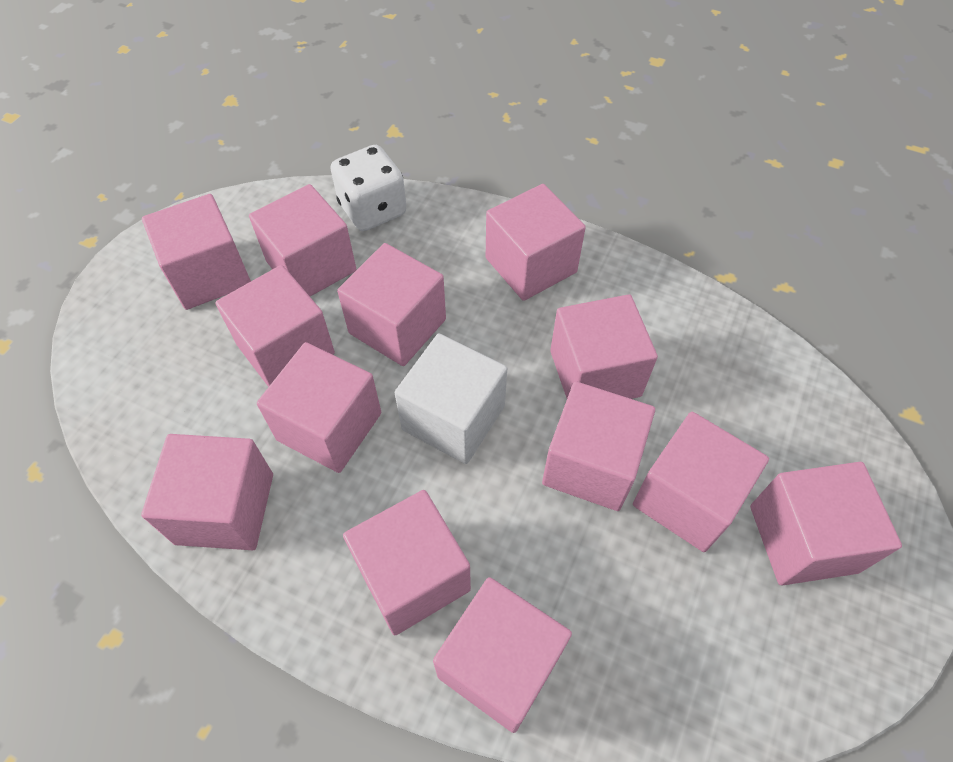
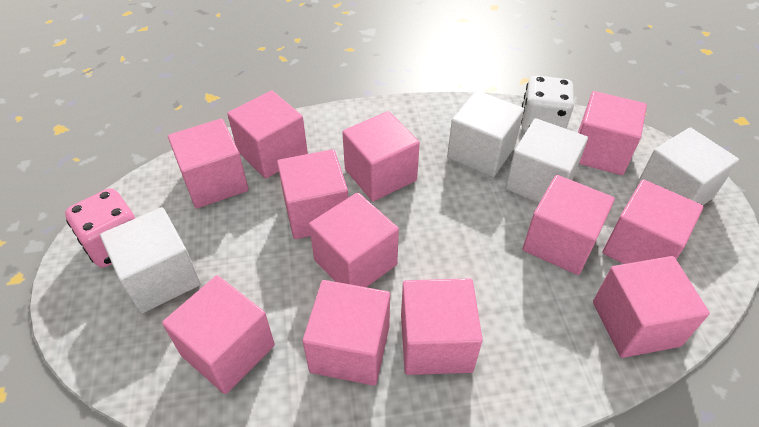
pink cube: [141,434,273,550] [142,194,251,310] [215,265,335,387] [249,184,356,296] [257,342,381,473] [337,243,446,366] [343,490,471,635] [433,577,572,733] [486,184,586,301] [542,381,655,511] [550,294,658,399] [633,412,769,552] [750,462,902,585] = 13 -> [162,275,275,394] [168,119,249,209] [227,90,308,179] [277,149,348,239] [303,280,390,386] [309,192,399,287] [342,111,420,201] [401,278,483,375] [523,175,615,275] [578,91,647,175] [593,256,710,358] [603,179,703,264] = 12
pink dice: none = 0 -> [65,188,135,268] = 1
white cube: [394,333,507,464] = 1 -> [100,207,201,314] [447,90,524,177] [505,118,588,203] [636,127,739,205] = 4

